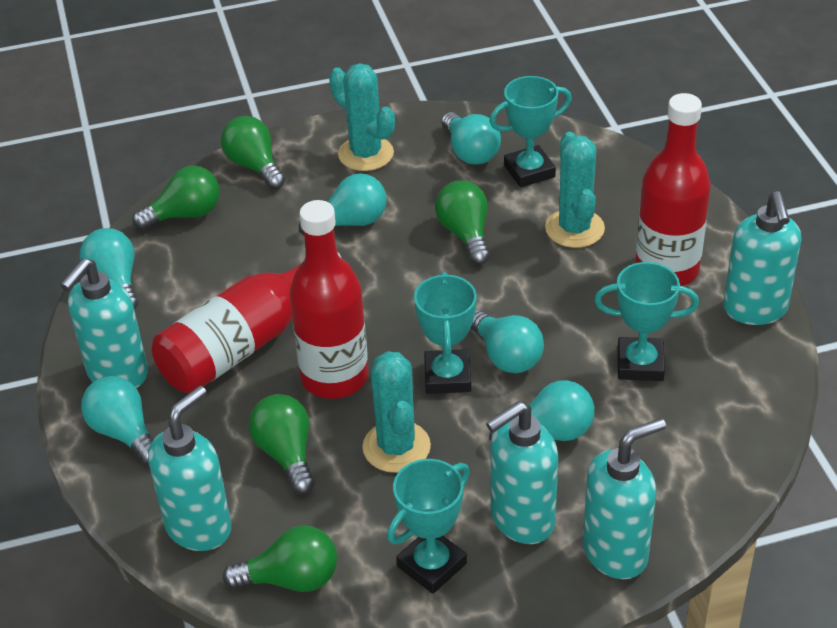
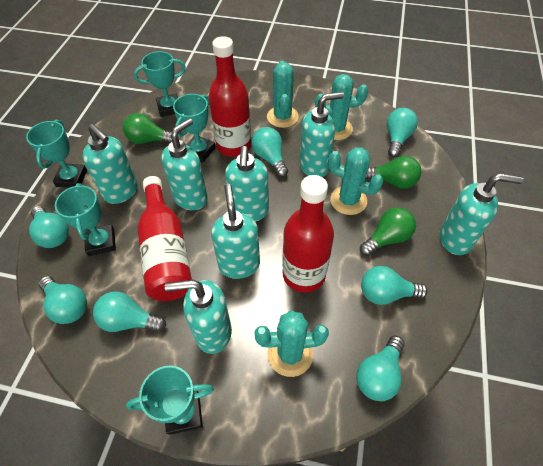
green light bulb: [132,166,220,230] [221,116,285,189] [223,525,337,592] [249,394,315,494] [435,181,490,265] = 5 -> [123,113,172,144] [360,207,416,256] [365,156,422,189] = 3
turquoise cactus: [329,63,395,171] [362,351,431,473] [545,132,605,248] = 3 -> [254,310,329,377] [267,61,299,128] [315,74,368,140] [328,147,383,215] = 4
turquoise light bulb: [80,228,139,310] [81,376,154,465] [299,173,387,235] [442,112,501,164] [470,309,544,373] [489,380,595,441] = 6 -> [29,206,69,248] [39,276,87,324] [93,291,166,332] [251,127,288,177] [356,336,405,401] [361,266,428,305] [387,108,418,157] = 7
turquoise soap dispenser: [61,258,148,388] [148,385,231,551] [486,401,558,544] [583,418,666,579] [723,191,801,325] = 5 -> [83,124,138,204] [161,118,208,210] [165,280,232,354] [211,184,260,279] [225,146,269,221] [299,92,344,177] [440,173,524,255] = 7
turquoise trophy: [387,459,470,594] [414,272,477,394] [489,76,572,187] [594,262,699,381] = 4 -> [26,120,87,188] [55,183,116,256] [126,365,214,435] [134,51,186,117] [173,94,216,162] = 5

